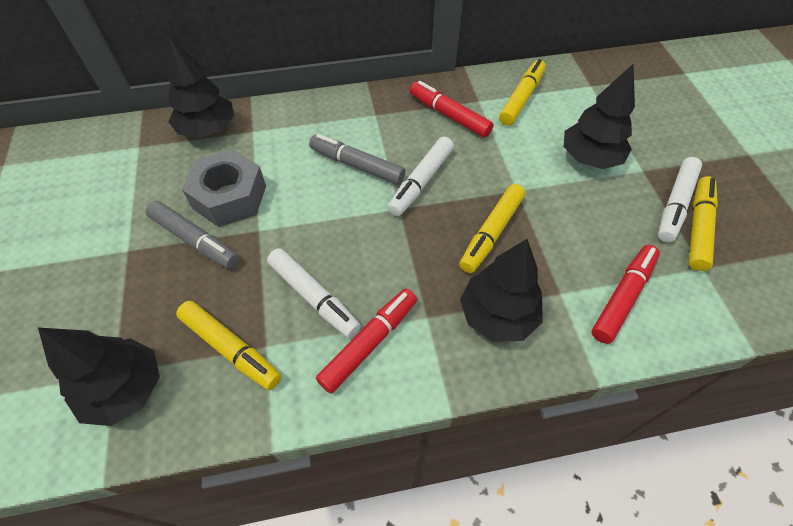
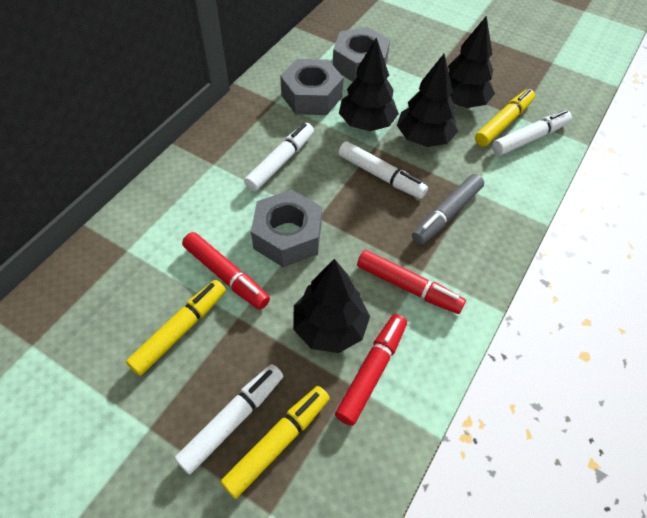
grey marker: [146,201,239,269] [309,134,406,185] = 2 -> [412,174,484,245] = 1
grey nut: [182,149,266,227] = 1 -> [251,190,322,267] [280,59,344,115] [333,27,390,82] = 3
white marker: [267,248,361,338] [388,137,454,216] [658,157,702,242] = 3 -> [174,364,283,475] [244,123,314,191] [338,141,428,199] [492,110,572,156] = 4
yellow marker: [176,301,282,390] [459,184,525,273] [499,59,546,126] [689,176,718,271] = 4 -> [126,280,226,376] [220,386,330,499] [475,89,535,147] = 3

